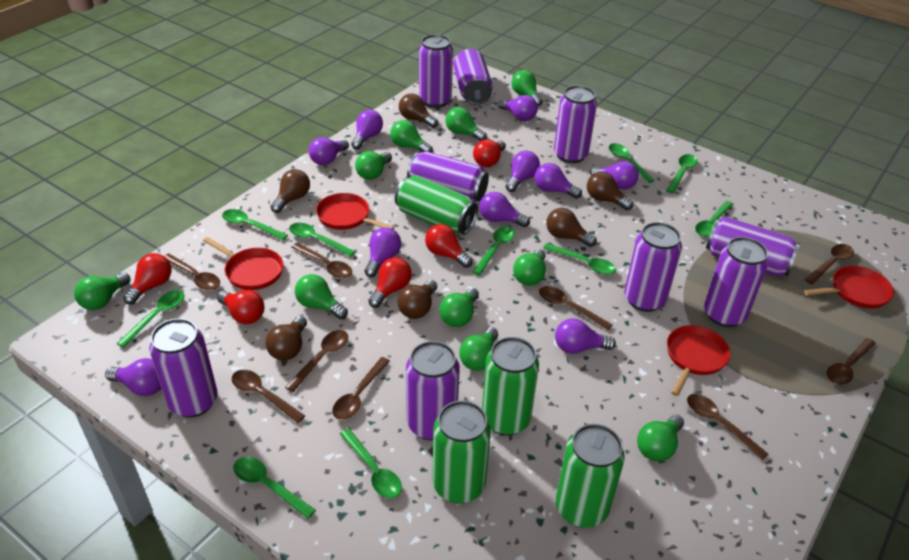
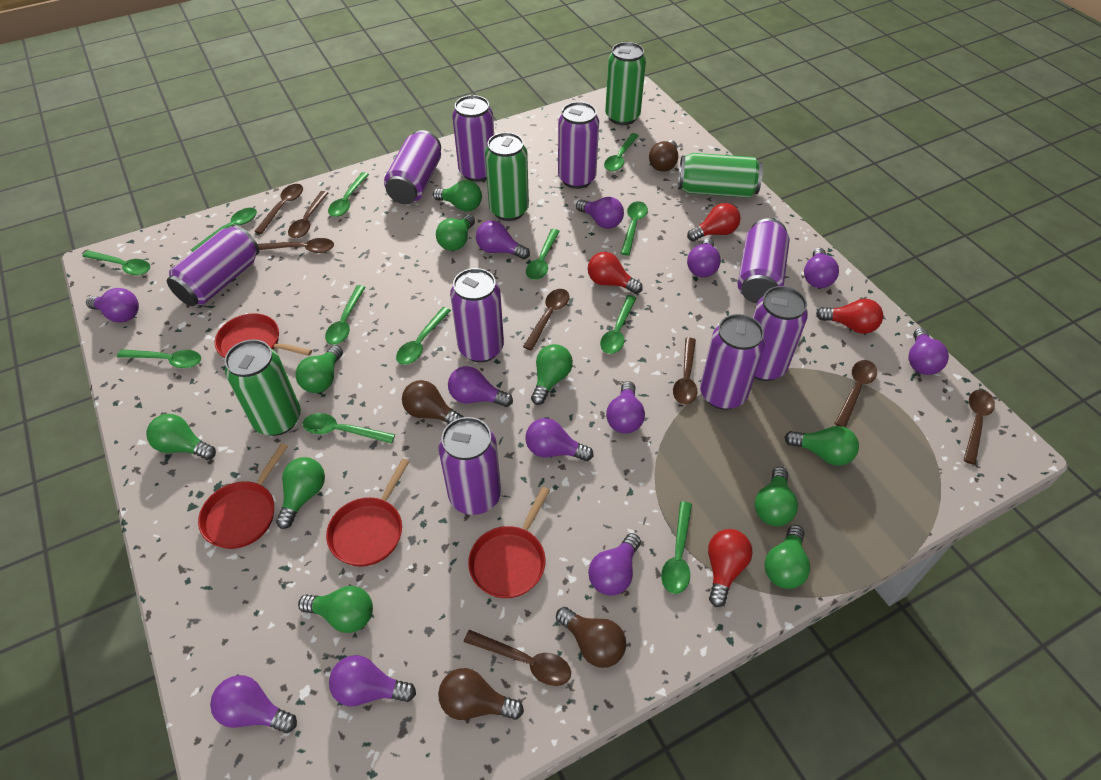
brown light bulb: [265,316,307,360] [270,169,310,213] [398,280,437,319] [399,93,438,128] [546,208,597,247] [587,172,633,210] = 6 -> [402,380,464,424] [438,668,524,720] [556,607,626,668] [649,140,678,172] = 4
brown spoon: [164,253,220,290] [231,370,305,423] [285,330,348,392] [291,243,352,278] [332,357,390,420] [539,286,612,330] [687,394,768,460] [805,244,854,284] [826,338,876,385] = 9 -> [254,184,303,234] [258,238,334,253] [288,191,328,238] [464,630,571,686] [523,289,569,351] [673,338,697,405] [834,360,877,427] [963,390,995,465] = 8
green spoon: [117,290,184,348] [222,209,288,240] [233,457,316,519] [289,223,356,257] [340,428,402,498] [472,226,515,275] [543,243,616,274] [609,143,655,183] [666,154,698,193] [695,201,733,237] = 10 -> [82,250,150,275] [117,349,201,368] [191,208,257,252] [303,413,395,444] [325,285,366,345] [328,172,369,217] [396,307,451,365] [526,229,560,280] [600,295,636,354] [604,133,639,171] [621,201,648,255] [661,501,692,594] = 12
purple light bulb: [105,358,161,396] [308,137,349,165] [351,110,383,149] [365,228,401,277] [479,192,530,227] [498,95,538,121] [506,151,540,192] [534,163,582,199] [555,318,616,354] [590,161,639,190] = 10 -> [86,288,139,322] [210,675,297,733] [329,655,416,706] [448,366,513,407] [476,220,530,259] [525,418,593,461] [576,197,624,229] [588,533,641,596] [606,381,645,434] [687,238,721,278] [804,248,839,288] [908,328,949,375] = 12
red light bulb: [123,253,172,305] [217,290,264,324] [368,257,412,308] [425,224,473,268] [473,139,506,167] = 5 -> [588,252,643,294] [687,203,741,241] [708,529,753,607] [816,299,883,334] = 4

